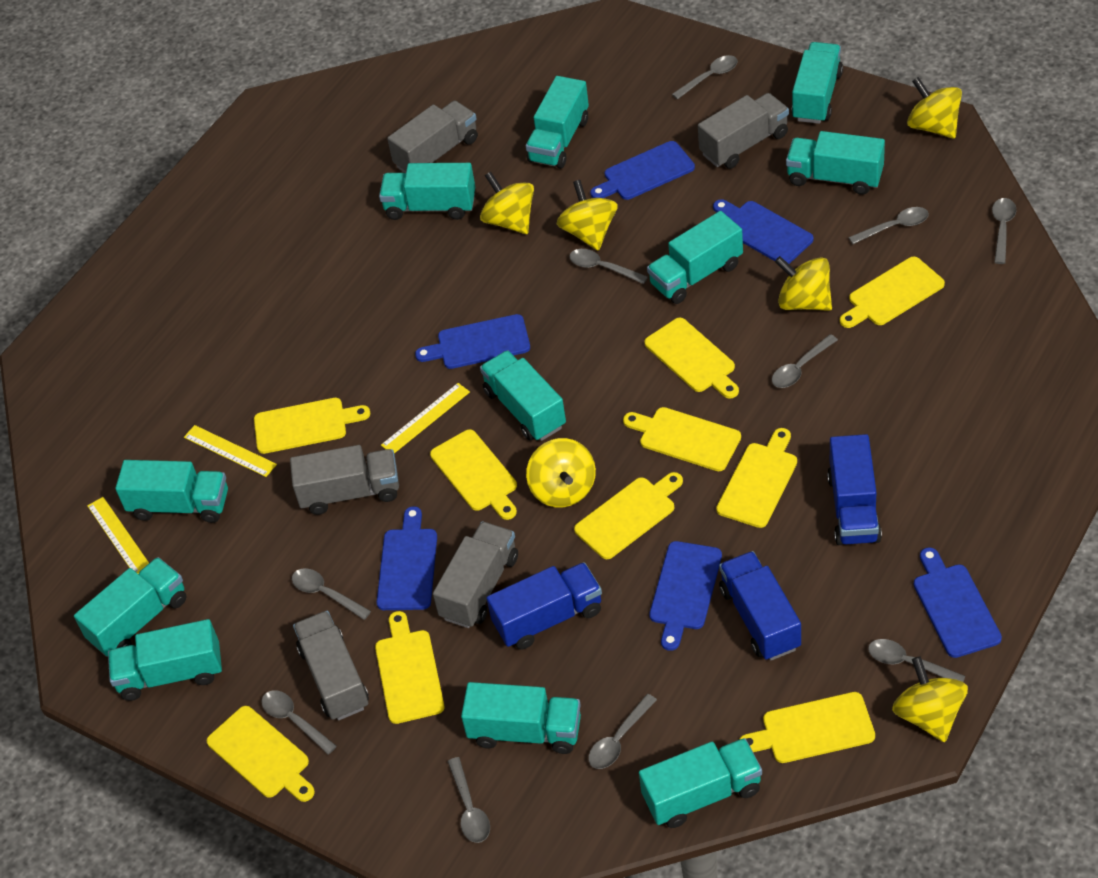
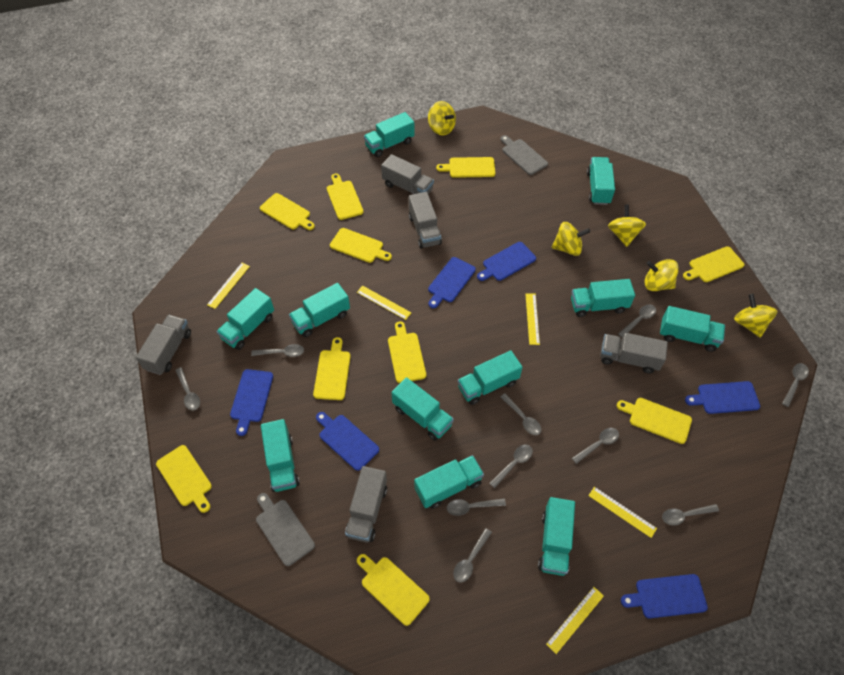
blue truck: [487,562,602,650] [719,551,801,661] [827,434,882,545] = 3 -> none = 0
grey cutting board: none = 0 -> [256,493,315,566] [501,135,548,175] = 2
yellow ruler: [87,497,149,574] [184,425,277,477] [381,383,470,453] = 3 -> [207,263,250,309] [357,286,411,320] [525,294,540,345] [546,587,604,654] [588,487,657,538] = 5
yellow spinning top: [480,172,534,234] [526,438,596,507] [557,180,618,251] [775,256,832,311] [892,656,968,742] [907,77,962,138] = 6 -> [428,101,456,135] [552,222,590,256] [608,205,646,247] [644,259,679,291] [734,294,777,338] = 5

